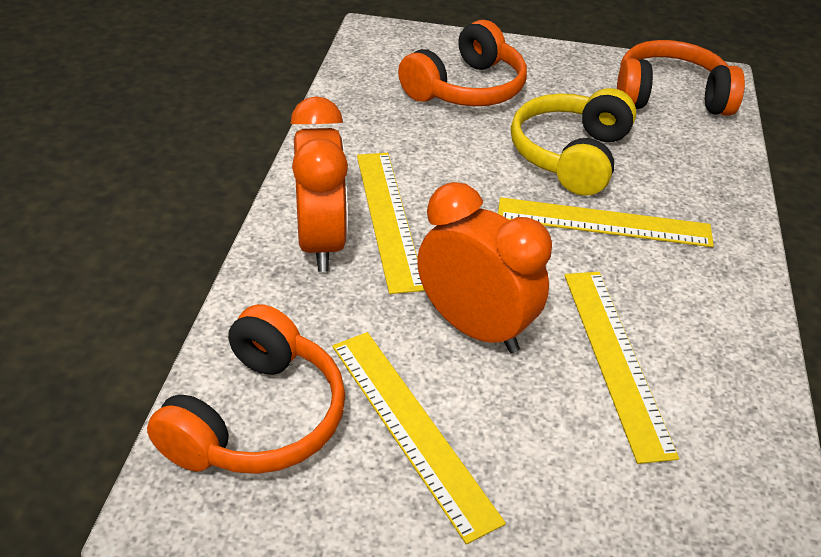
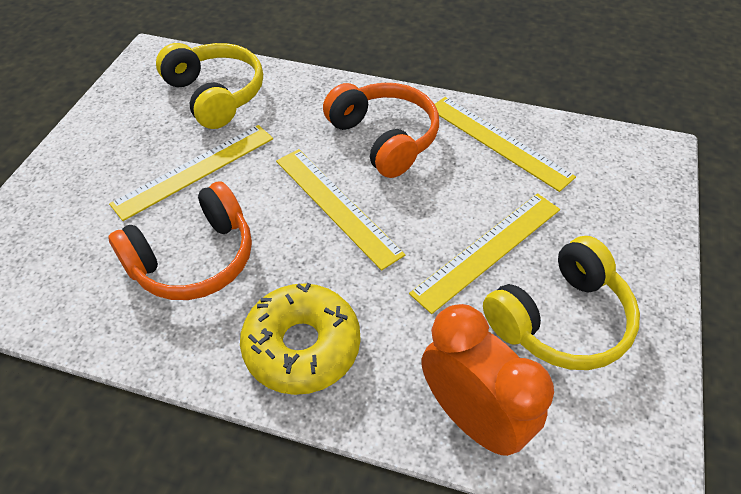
orange clock: [290,96,348,272] [417,182,552,353] = 2 -> [421,304,554,456] = 1
orange headphones: [147,304,345,474] [398,20,527,106] [617,40,745,116] = 3 -> [108,181,252,300] [323,83,439,178] = 2
yellow donut: none = 0 -> [240,283,360,395] = 1
yellow headphones: [511,88,636,196] = 1 -> [156,43,263,129] [483,236,640,370] = 2

